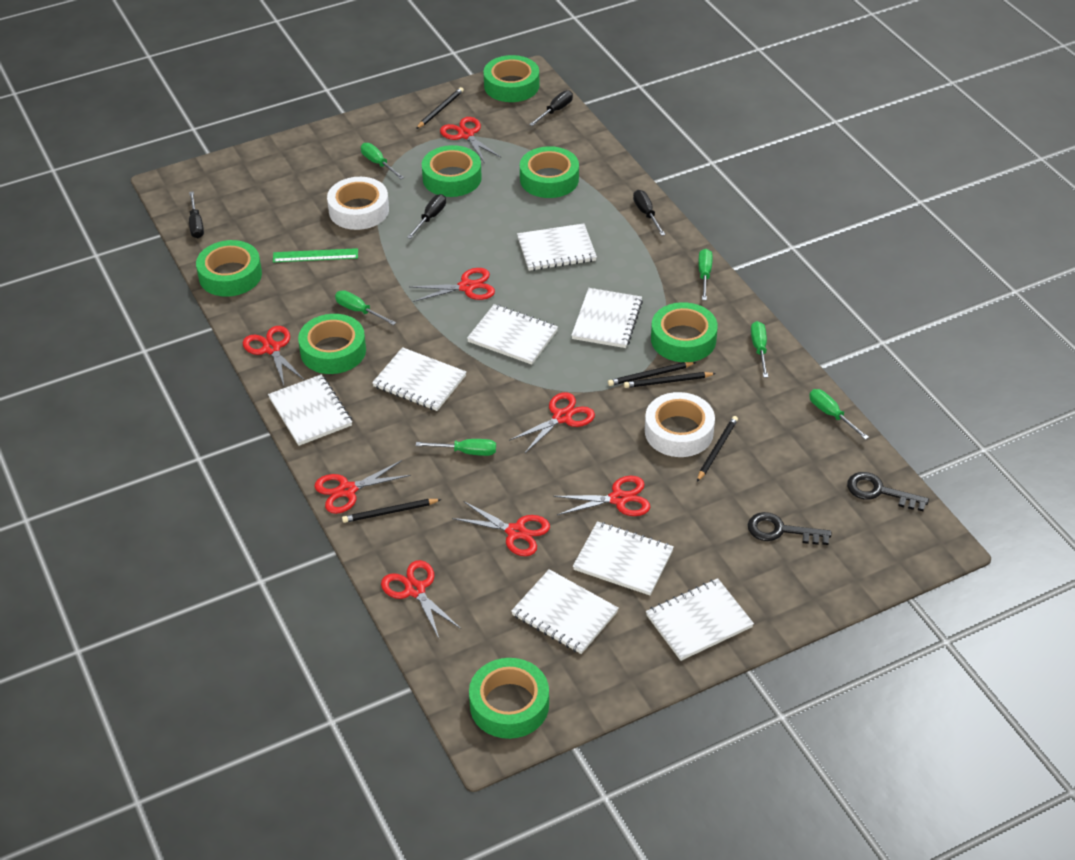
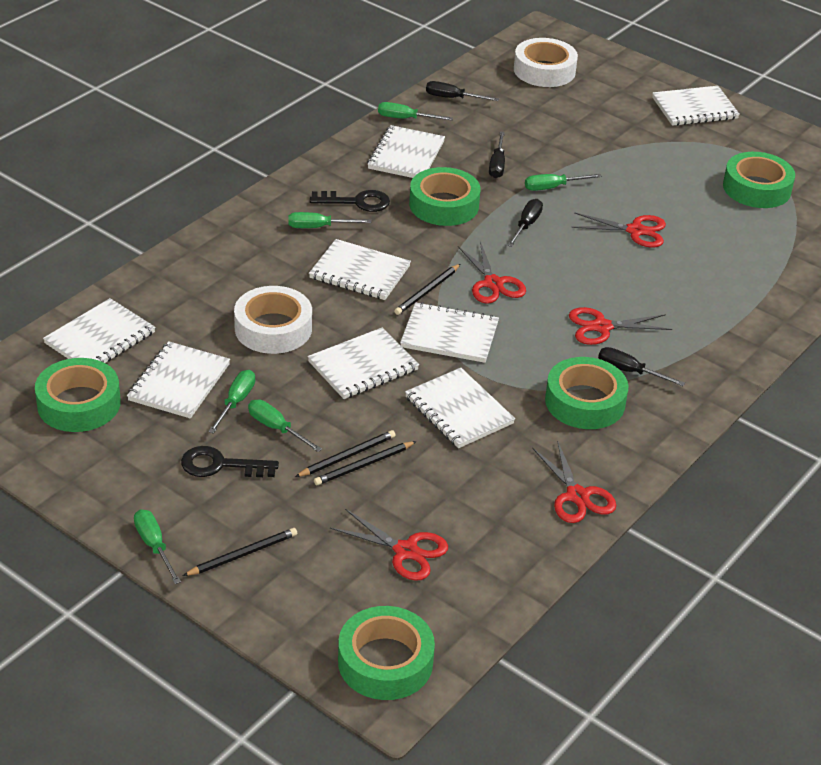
black pencil: [342,499,442,523] [416,87,464,129] [608,362,696,386] [624,372,716,388] [697,416,738,482] = 5 -> [183,528,297,576] [295,430,395,477] [314,441,417,485] [394,264,460,315] = 4
green ruler: [273,248,358,262] = 1 -> none = 0
green tape: [196,240,262,297] [298,314,366,374] [422,145,482,197] [469,658,549,739] [483,55,539,102] [520,146,579,198] [651,302,718,362] = 7 -> [35,358,121,432] [338,606,435,700] [409,167,481,226] [545,357,628,429] [723,152,795,208] = 5
red scissors: [243,326,304,385] [314,460,411,514] [381,560,461,638] [410,268,495,302] [440,117,501,163] [452,501,550,556] [509,392,595,453] [553,476,650,516] = 8 -> [330,509,448,581] [458,241,526,304] [532,440,617,523] [569,307,672,345] [571,212,666,248] = 5

